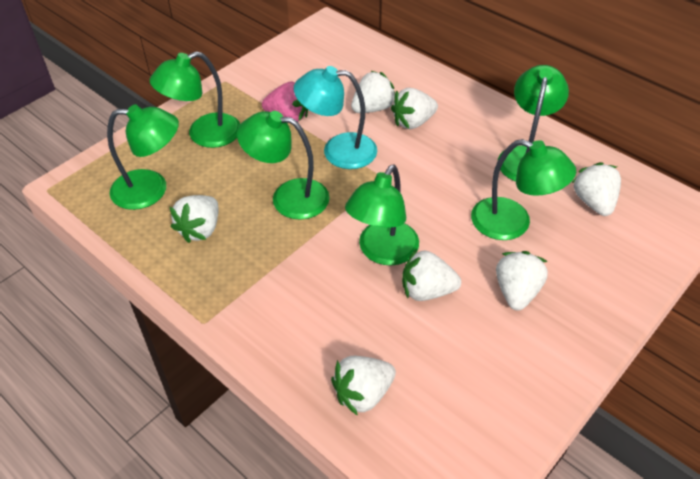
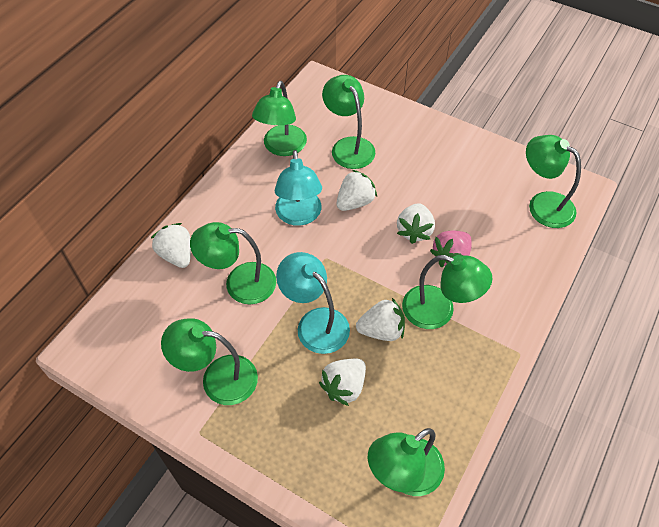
green lamp: [107,104,179,210] [150,51,240,148] [237,111,330,220] [345,165,419,266] [471,139,576,240] [498,65,569,182] = 6 -> [161,318,258,405] [190,222,276,304] [252,81,307,156] [322,75,375,169] [368,428,445,496] [402,255,493,329] [526,135,581,228] = 7
turquoise lamp: [294,66,377,169] = 1 -> [275,150,322,226] [276,252,350,354] = 2
white strawberry: [170,195,219,243] [331,356,396,416] [351,71,395,113] [391,88,438,129] [402,249,461,301] [496,251,548,310] [572,162,621,216] = 7 -> [151,223,191,268] [319,359,366,406] [336,170,377,211] [356,298,405,341] [397,203,435,244] = 5

